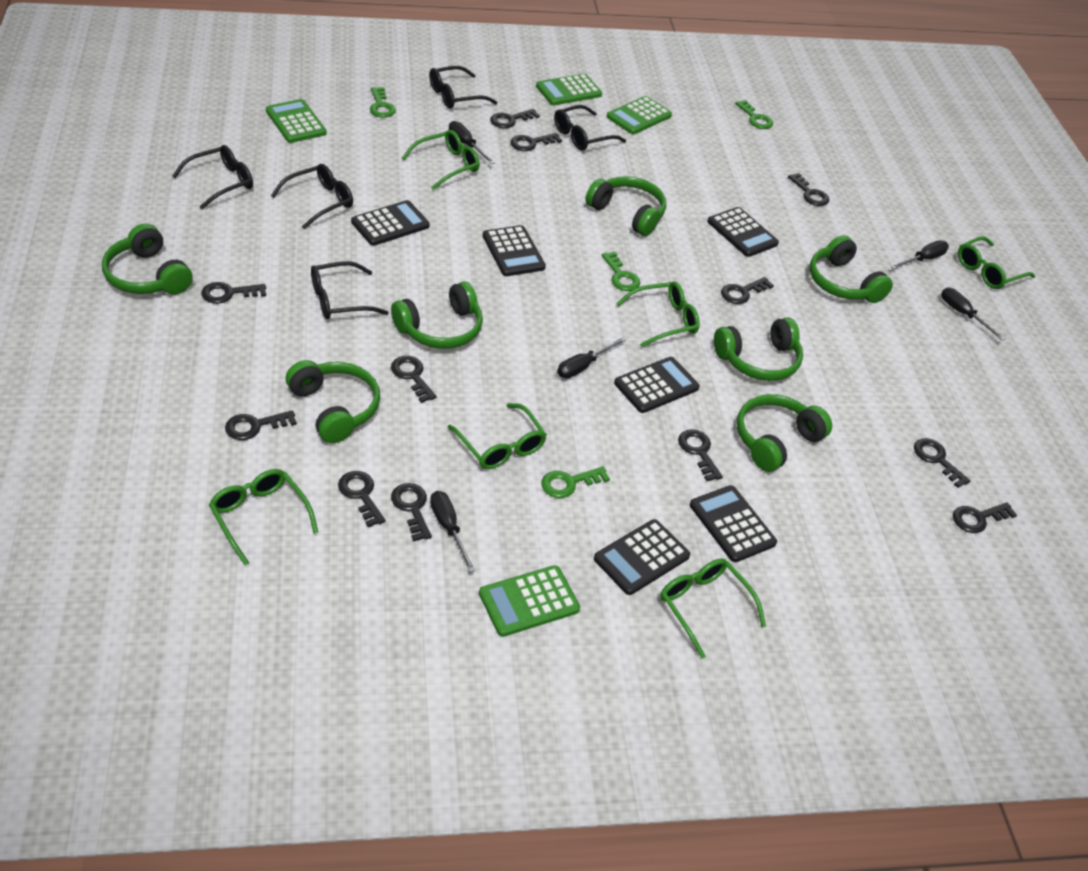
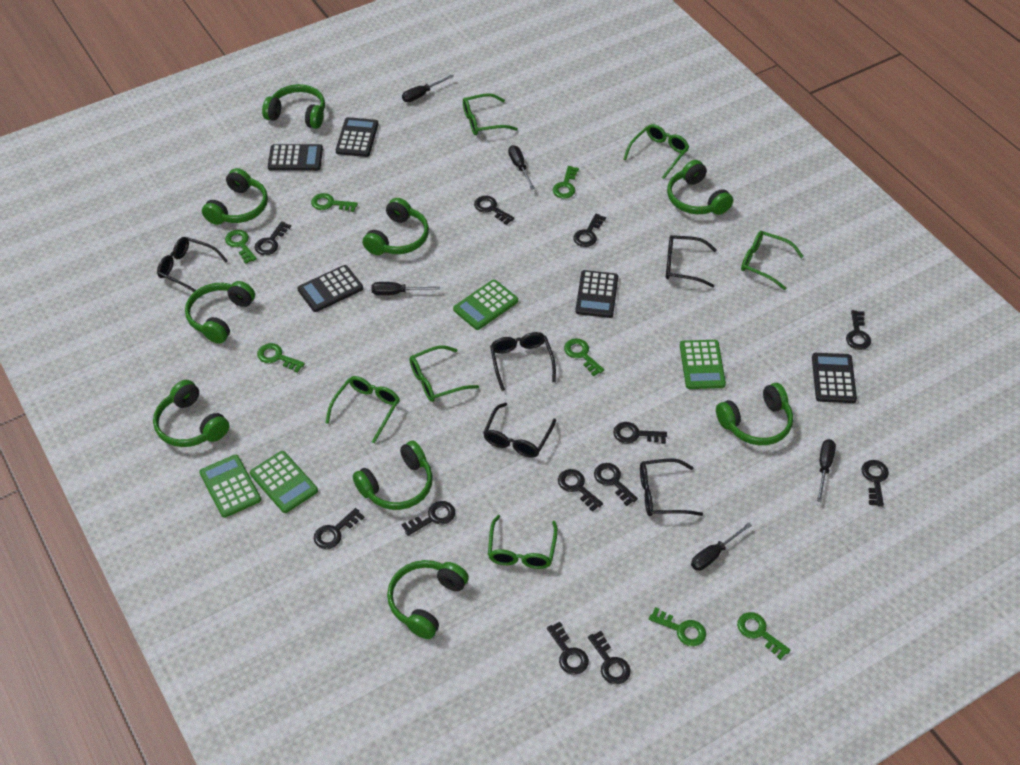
black calculator: [351,200,430,246] [483,225,546,276] [594,519,690,595] [614,357,700,413] [690,485,777,562] [707,207,779,257] = 6 -> [268,144,323,171] [298,265,363,312] [336,117,378,157] [575,270,618,318] [812,353,857,403] = 5
green headphones: [102,224,193,294] [286,360,380,443] [391,281,483,349] [586,176,666,236] [714,317,803,381] [737,394,832,472] [810,235,893,303] = 7 -> [153,380,229,447] [185,281,255,344] [202,168,268,225] [262,84,325,129] [353,441,433,510] [363,198,429,255] [387,560,469,639] [667,160,733,215] [716,383,793,445] = 9
green key: [370,87,396,118] [541,466,610,498] [602,252,641,291] [735,100,773,129] = 4 -> [225,230,257,263] [257,343,305,373] [311,193,358,212] [553,166,579,199] [564,338,604,376] [649,607,706,646] [737,612,790,660] = 7

